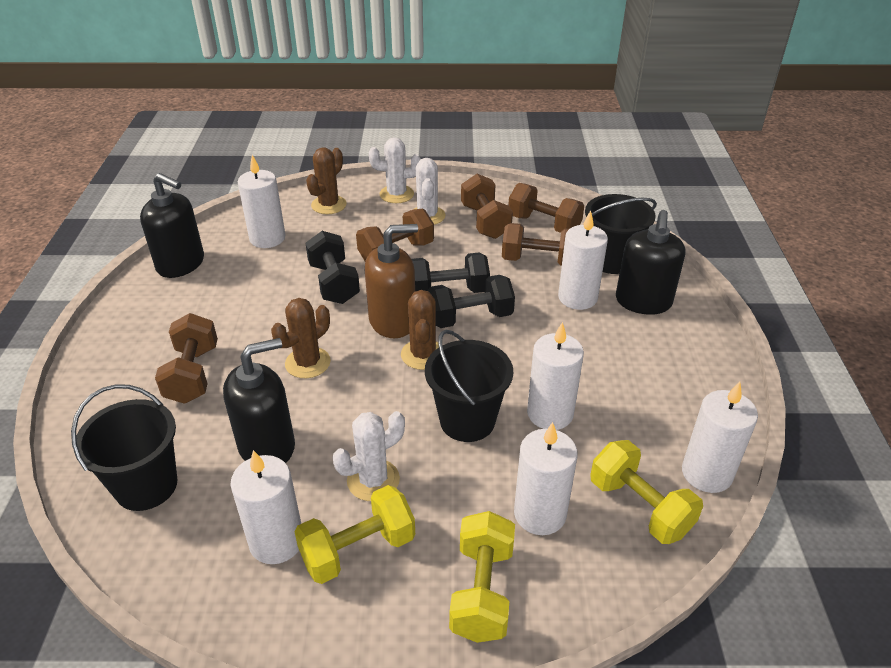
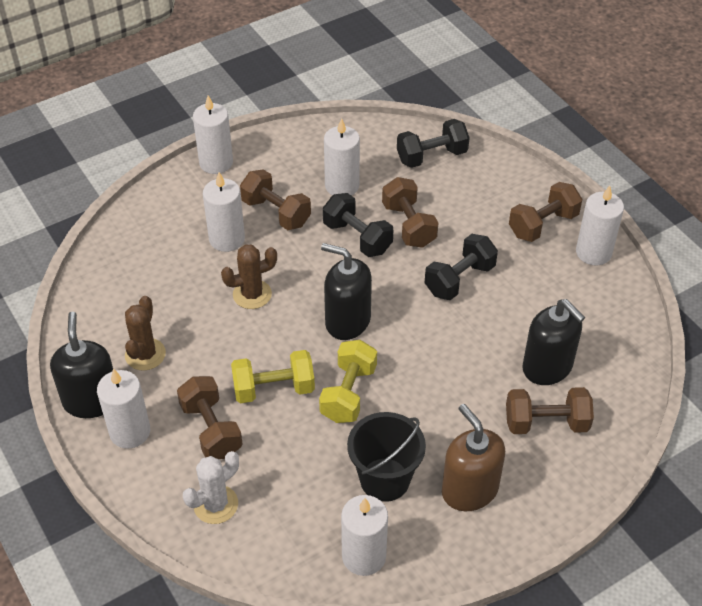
black bucket: [71,384,177,511] [425,330,513,442] [585,194,657,274] = 3 -> [347,412,426,502] = 1
brown cactus: [271,298,331,378] [306,147,347,214] [401,290,439,370] = 3 -> [125,296,166,371] [221,245,277,309] = 2
white cactus: [333,411,405,501] [369,137,421,203] [414,158,446,225] = 3 -> [183,451,239,524] = 1
yellow dumbbell: [295,485,415,584] [449,511,515,643] [590,440,703,544] = 3 -> [231,350,315,403] [319,340,377,423] = 2

